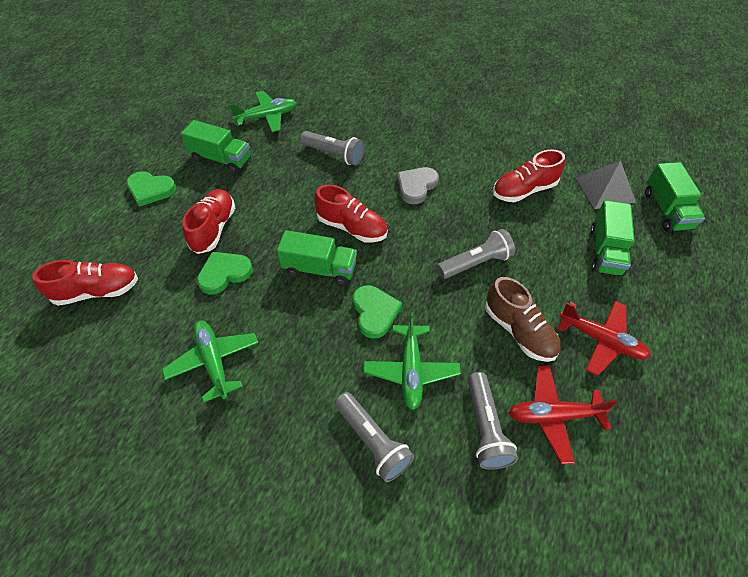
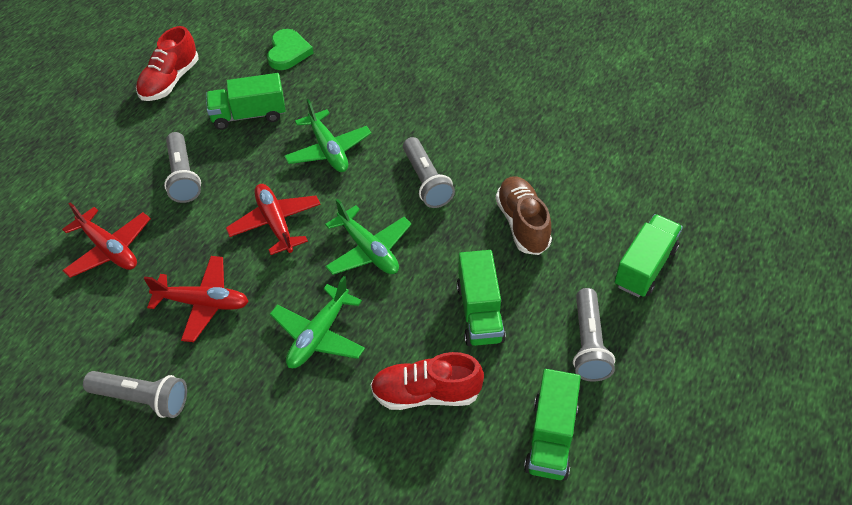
green heart: [126,171,176,207] [197,252,253,295] [353,285,402,339] = 3 -> [267,29,313,70] = 1
grey heart: [397,167,439,204] = 1 -> none = 0
grey pyramid: [576,160,636,209] = 1 -> none = 0
red plane: [509,365,618,464] [558,301,651,376] = 2 -> [62,202,151,278] [144,256,249,342] [226,184,321,255] = 3
red shoe: [32,260,138,306] [182,189,235,254] [314,185,388,243] [493,149,565,202] = 4 -> [136,26,199,101] [370,352,484,410] = 2

